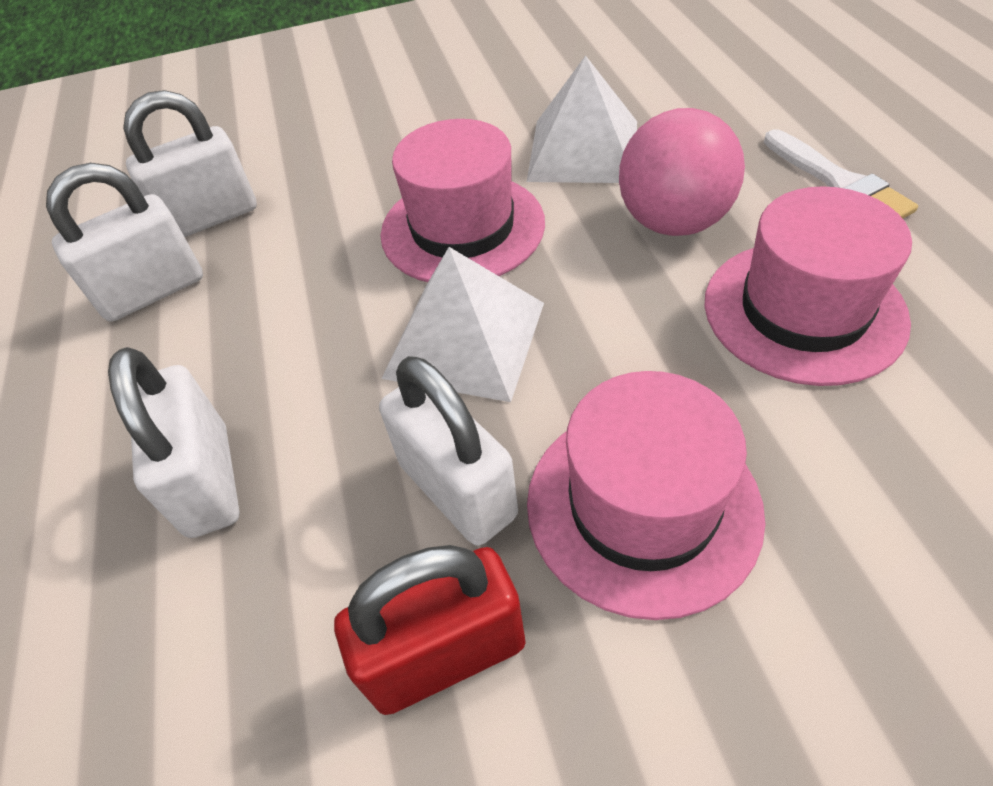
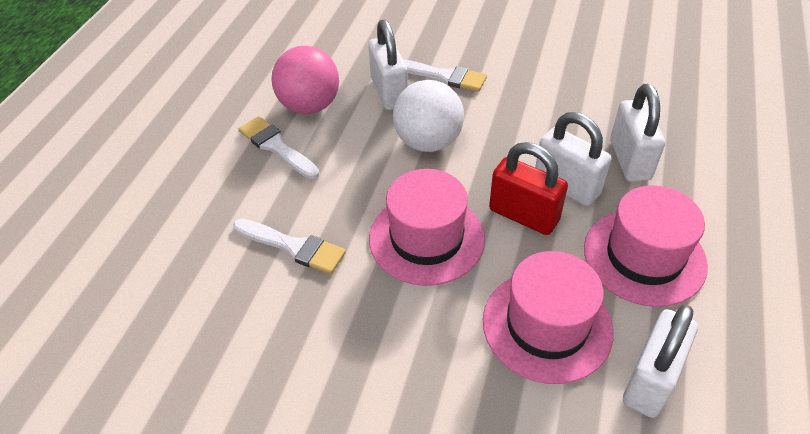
white ball: none = 0 -> [393,80,464,152] = 1
white brush: [764,129,918,219] = 1 -> [233,219,346,274] [239,116,319,179] [403,59,487,92] = 3
white pyramid: [381,247,544,402] [527,55,637,183] = 2 -> none = 0

